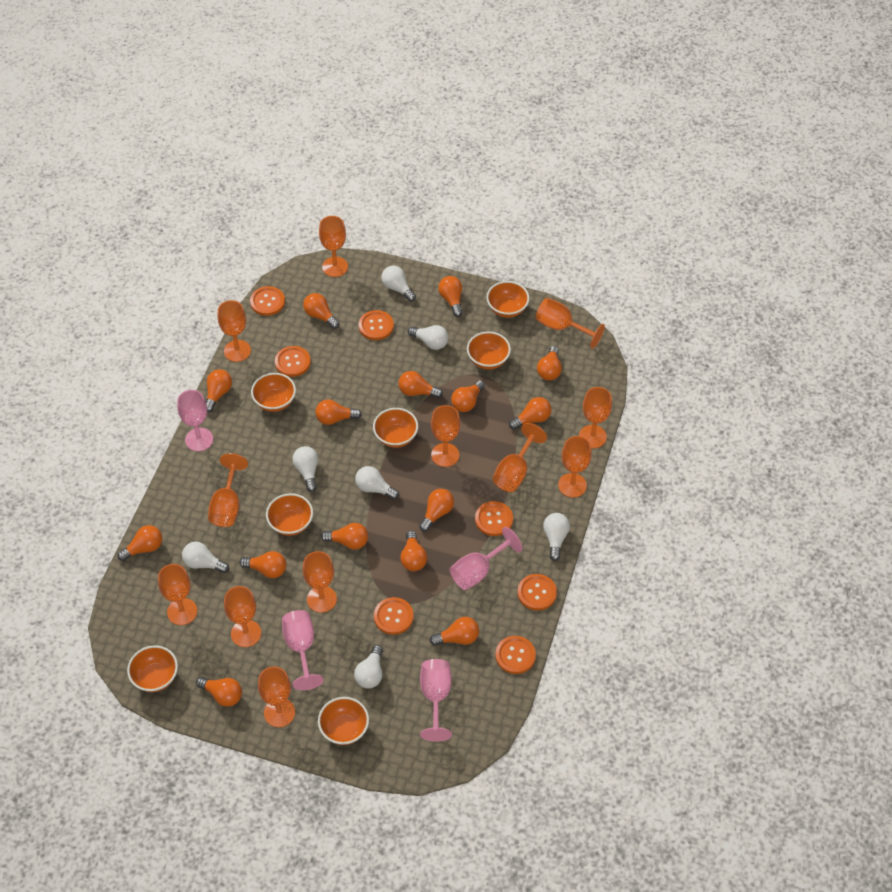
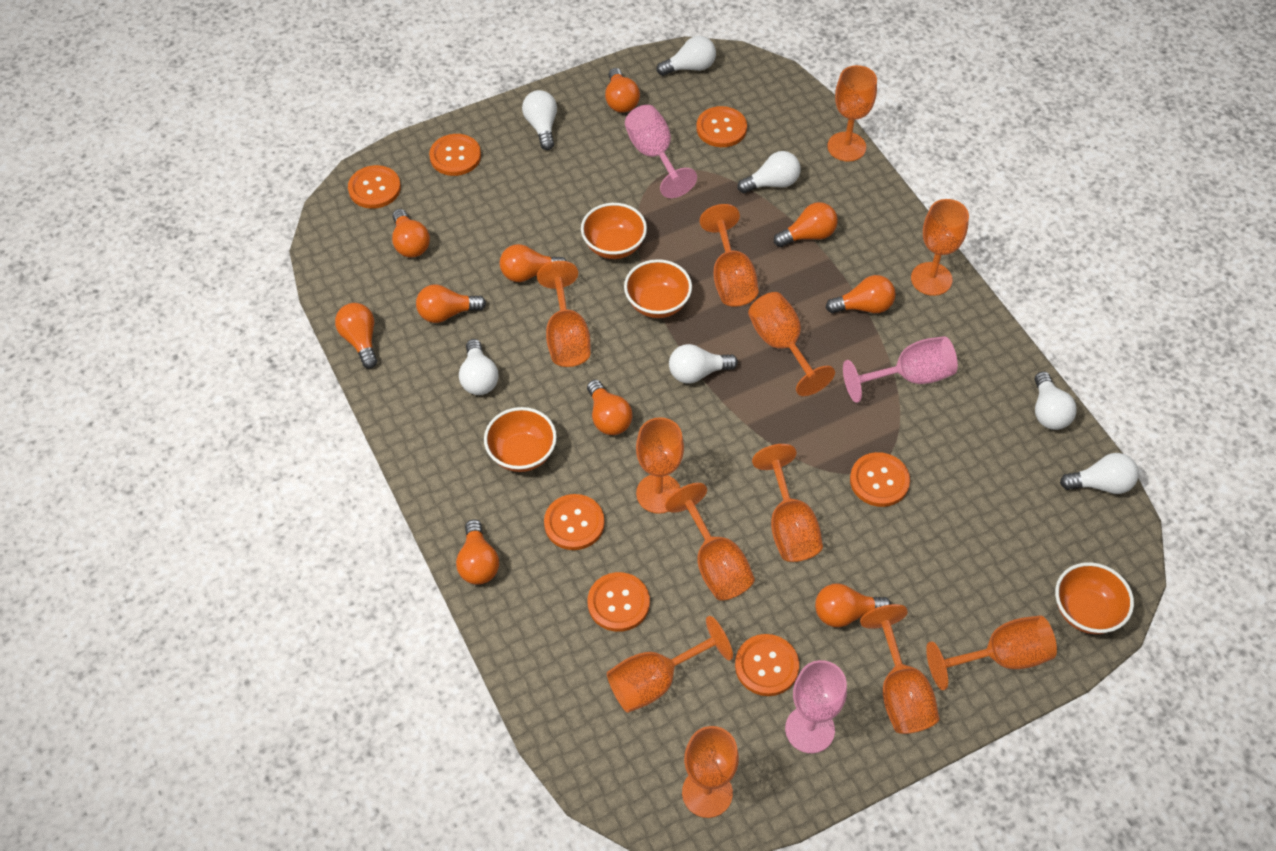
orange bowl: [127,645,178,692] [251,373,296,412] [266,493,313,536] [318,697,369,745] [373,408,418,448] [467,331,511,370] [486,281,529,318] = 7 -> [484,407,557,472] [581,203,647,259] [624,259,692,318] [1055,562,1134,634] = 4
orange light bulb: [117,525,162,561] [196,677,242,707] [206,369,232,412] [240,551,286,578] [303,293,339,329] [315,400,362,425] [321,523,368,549] [398,371,443,398] [400,531,427,571] [419,489,454,532] [430,617,479,646] [438,276,463,317] [451,380,485,412] [509,397,551,430] [537,346,562,380] = 15 -> [335,303,377,369] [392,209,430,257] [416,284,486,323] [456,519,499,585] [500,244,566,282] [587,380,632,435] [605,68,640,113] [774,202,838,247] [815,583,891,627] [826,275,896,313] = 10
pink goblet: [177,390,213,451] [282,610,324,690] [420,659,452,742] [450,527,523,590] = 4 -> [625,105,697,198] [785,660,847,753] [843,336,958,403] = 3

